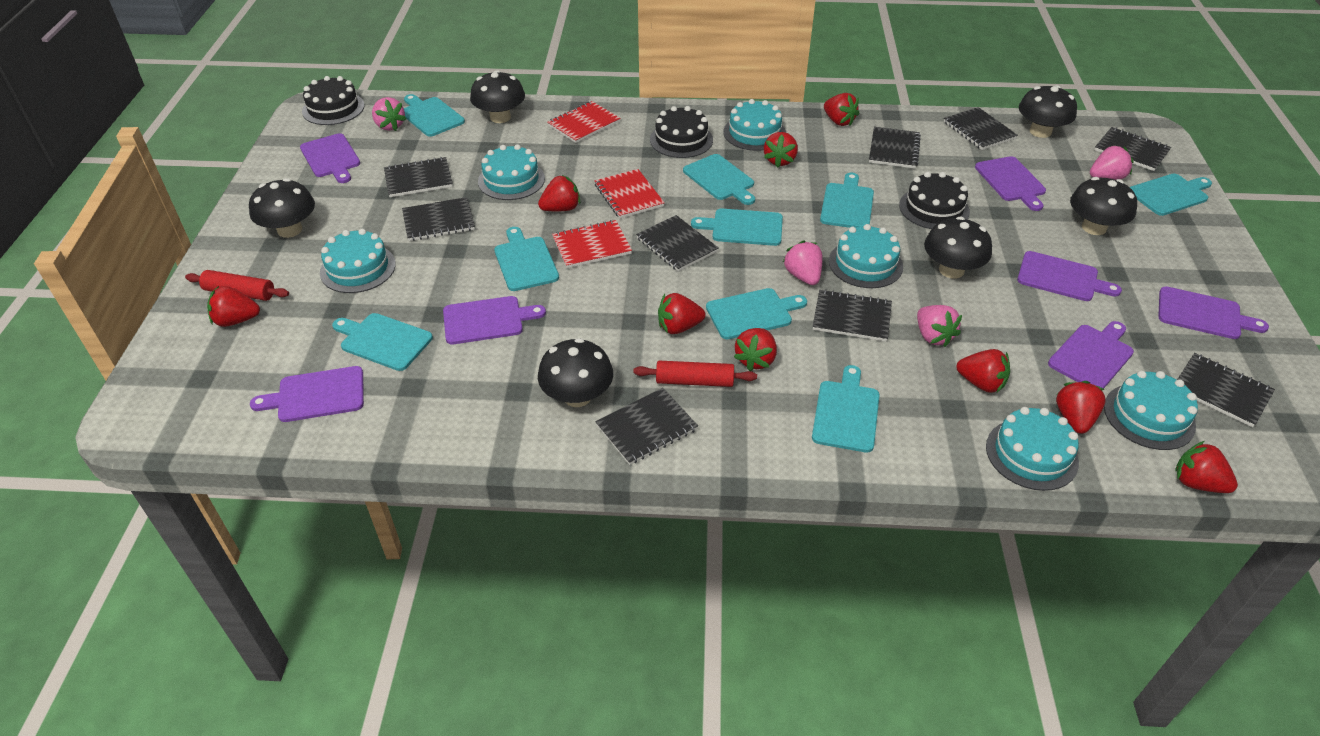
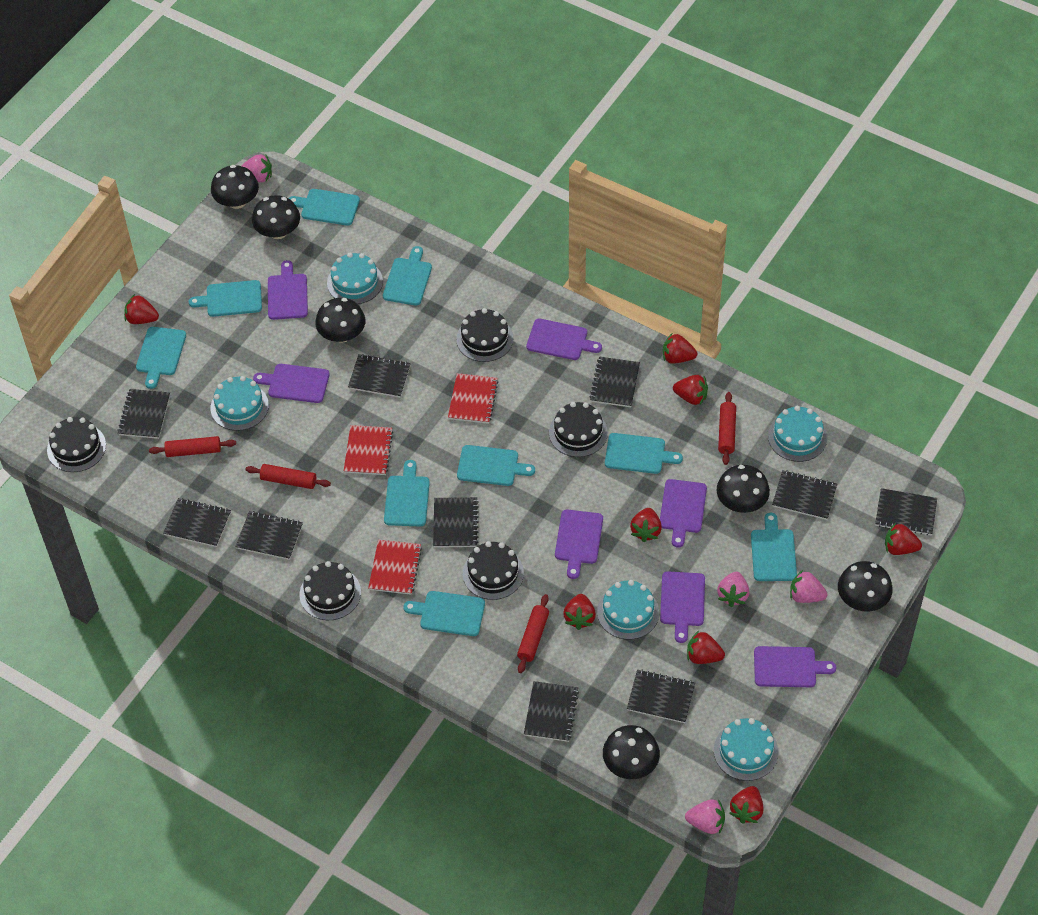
black cake: [302,76,365,125] [650,106,713,158] [899,172,970,229] = 3 -> [47,417,106,472] [300,561,361,620] [456,308,513,362] [463,541,524,600] [549,402,608,457] = 5
black notebook: [384,157,453,197] [402,197,475,241] [595,388,698,465] [636,215,719,272] [813,289,892,342] [869,127,921,169] [944,107,1018,150] [1095,127,1171,171] [1177,353,1275,427] = 9 -> [117,389,170,439] [163,498,231,547] [235,511,303,560] [348,354,411,398] [433,497,479,547] [524,681,579,742] [590,357,640,407] [627,669,695,723] [772,470,837,520] [875,488,937,536] = 10
red rolling pin: [185,270,289,301] [633,361,757,387] = 2 -> [149,436,236,457] [246,464,331,489] [517,594,549,673] [718,392,736,465] = 4
red strawberry: [207,286,260,327] [538,175,580,212] [658,293,706,334] [734,328,777,371] [764,132,798,168] [824,93,859,126] [956,349,1010,393] [1056,381,1106,434] [1175,441,1238,493] = 9 -> [124,294,159,324] [563,594,596,630] [630,508,662,542] [663,333,697,364] [673,375,708,405] [687,631,725,664] [729,786,763,824] [885,523,922,555] = 8
turquoise cake: [320,229,396,293] [478,144,545,200] [723,99,786,151] [829,224,903,288] [986,407,1079,491] [1104,371,1198,450] = 6 -> [211,376,269,431] [327,253,383,304] [597,580,659,640] [714,718,779,781] [768,406,827,462] = 5

